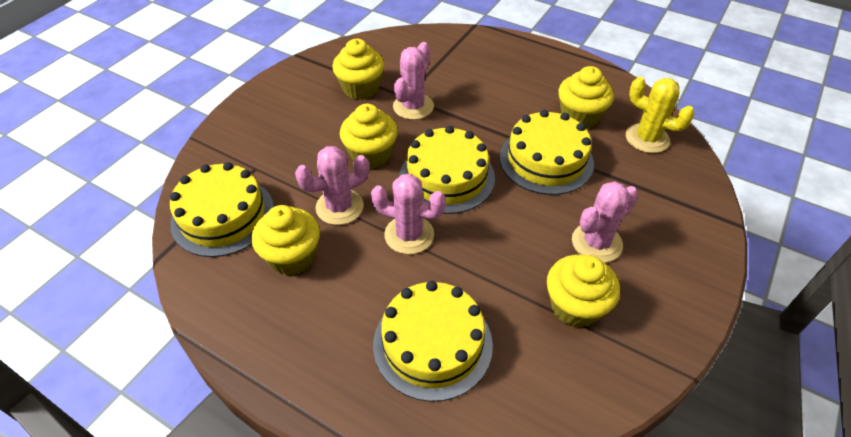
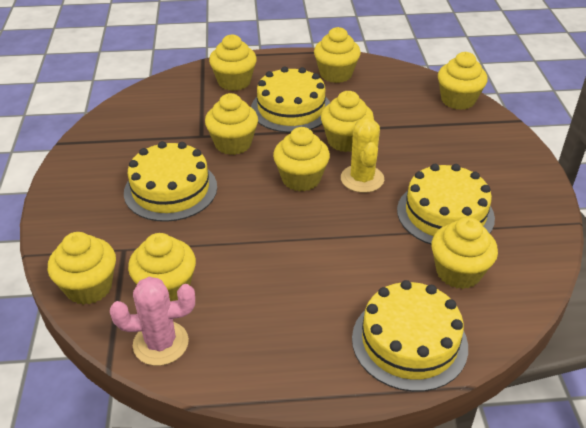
pink cactus: [295,146,369,225] [371,174,446,254] [393,42,434,120] [572,181,638,263] = 4 -> [110,277,195,366] = 1
yellow cupcake: [252,205,320,275] [332,39,384,100] [340,104,398,169] [547,255,620,328] [558,66,614,129] = 5 -> [47,232,116,305] [128,233,196,301] [205,93,258,155] [209,34,257,91] [273,127,330,192] [314,27,361,83] [321,91,374,152] [432,217,498,289] [438,52,488,110] = 9

